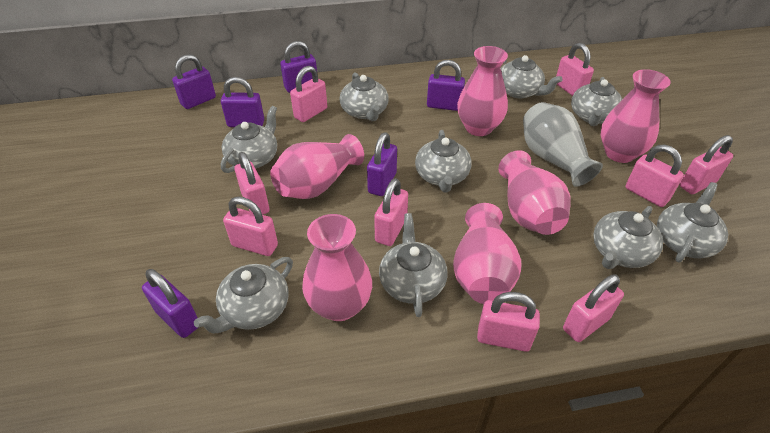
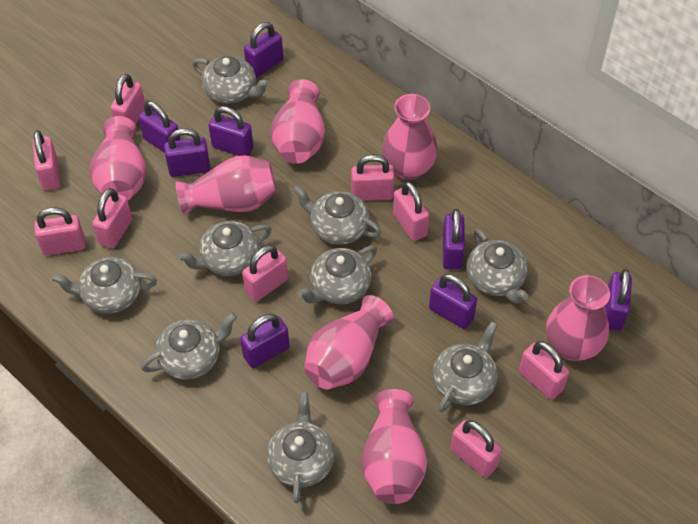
grey vase: [523,102,603,187] = 1 -> none = 0
pink vase: [270,134,364,199] [302,214,372,321] [453,203,522,304] [457,46,508,136] [498,150,571,235] [601,69,671,163] = 6 -> [89,116,147,200] [176,155,277,215] [270,79,325,164] [304,295,393,389] [361,389,427,504] [382,94,438,180] [546,275,610,361] = 7
purple padlock: [142,269,198,338] [172,54,216,109] [221,77,264,127] [280,41,317,93] [367,132,397,196] [427,60,465,111] = 6 -> [139,101,181,153] [164,128,210,177] [208,106,253,156] [240,314,290,368] [244,22,283,78] [429,274,477,329] [443,209,465,270] [604,269,632,331] = 8

